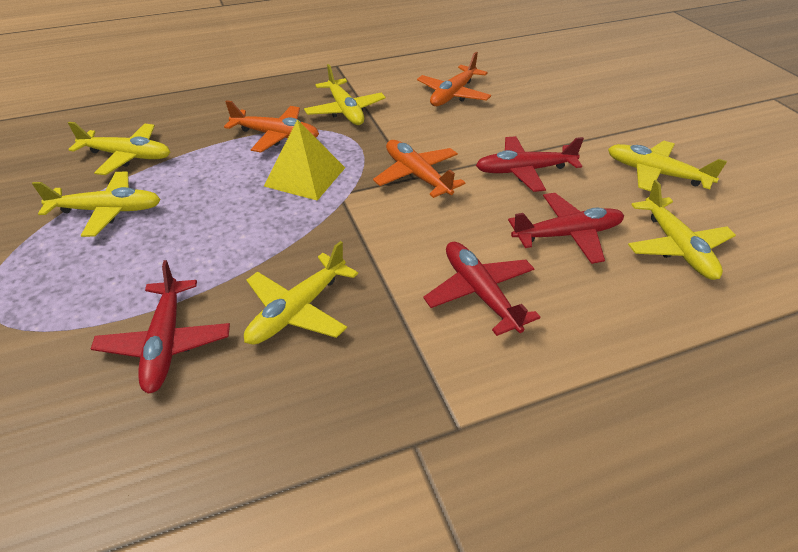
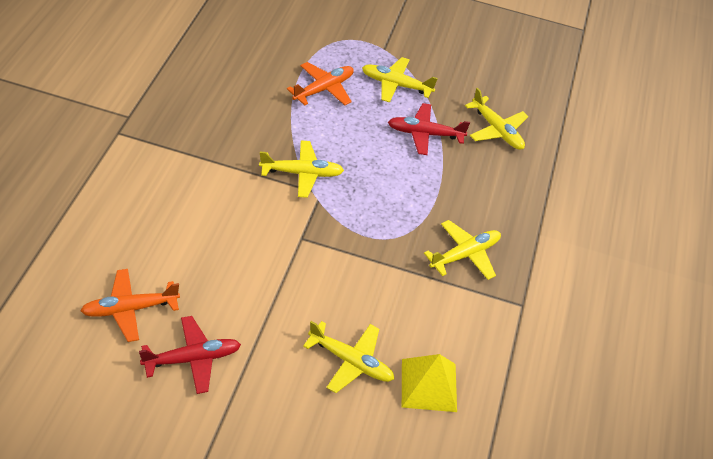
orange plane: [224,100,319,153] [373,140,465,198] [417,52,491,106] = 3 -> [80,269,180,342] [287,62,354,106] = 2
red plane: [91,260,230,394] [423,242,540,336] [476,136,584,192] [508,193,624,264] = 4 -> [139,316,241,394] [388,103,470,155] = 2
yellow plane: [32,172,161,237] [68,122,170,175] [244,241,358,345] [304,64,386,125] [608,141,727,191] [628,180,736,280] = 6 -> [259,140,344,198] [303,321,394,393] [362,57,438,102] [424,220,501,280] [465,88,529,150] = 5

